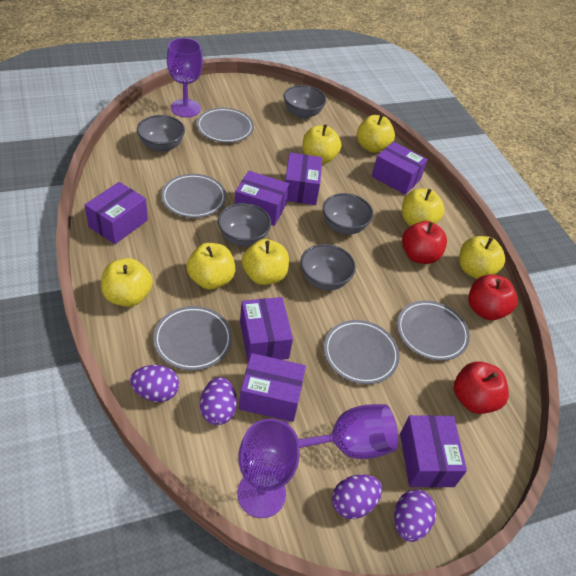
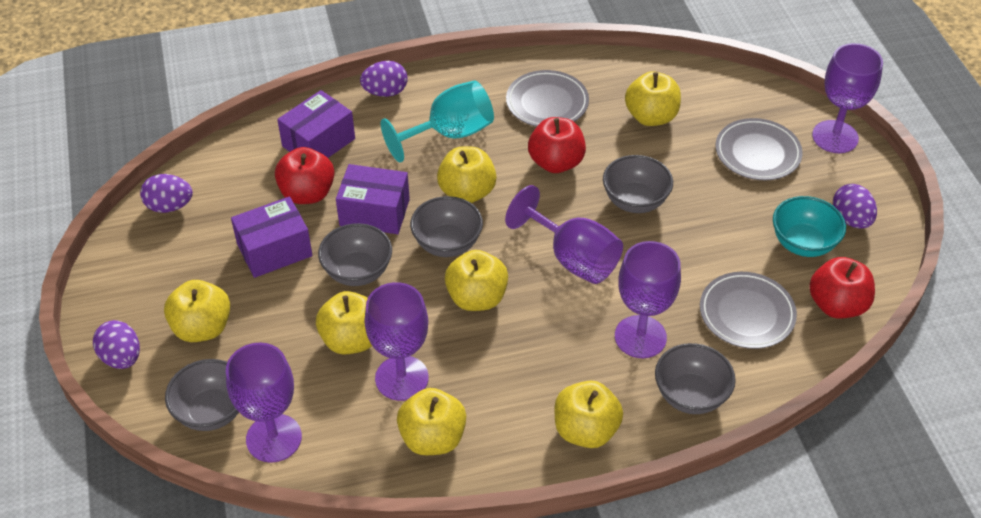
grey plate: [153,306,232,370] [161,174,226,218] [197,108,254,143] [324,320,400,384] [397,301,470,361] = 5 -> [506,70,589,127] [700,272,797,349] [715,118,803,180] = 3
purple box: [85,182,148,244] [235,171,289,226] [239,353,306,422] [240,297,293,362] [285,153,322,205] [372,142,428,195] [400,415,467,488] = 7 -> [231,197,313,278] [277,90,355,158] [336,164,410,234] = 3
purple goblet: [167,38,203,117] [237,419,300,518] [284,404,398,459] = 3 -> [226,343,302,463] [364,282,429,401] [505,185,623,284] [615,241,681,358] [812,43,883,153] = 5
turquoise bowl: none = 0 -> [773,196,846,257] = 1
turquoise goblet: none = 0 -> [381,81,494,163] = 1

